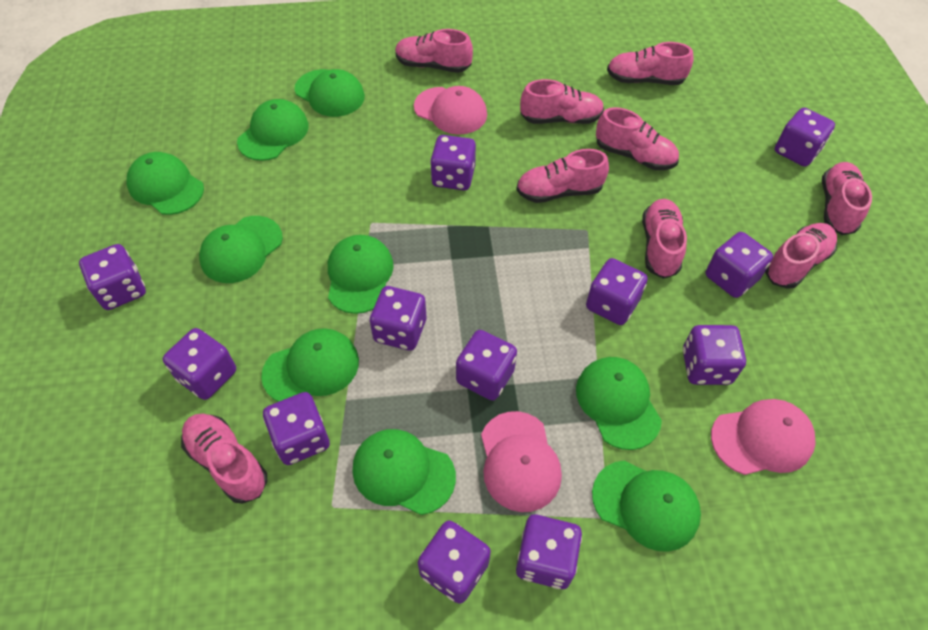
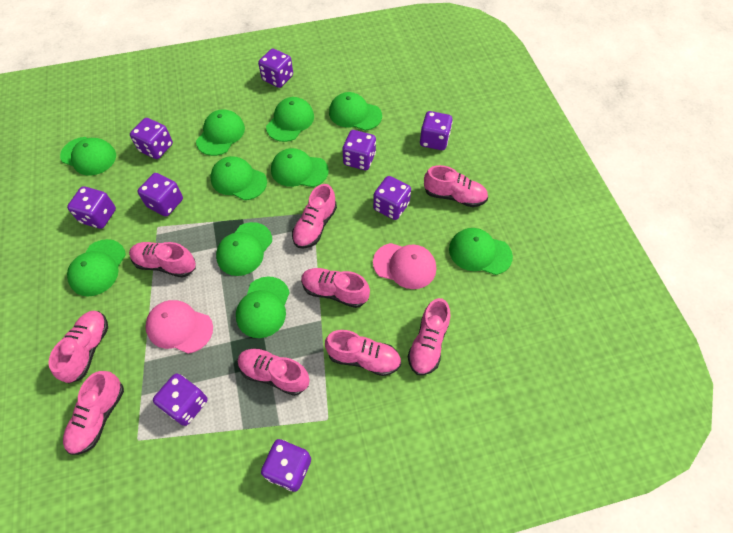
green cap: [127,152,204,215] [199,216,283,283] [237,99,309,161] [261,328,359,402] [295,69,365,117] [328,235,394,314] [352,429,456,515] [576,357,662,450] [592,461,701,552] = 9 -> [60,137,116,176] [67,239,126,296] [196,109,245,156] [210,156,267,200] [216,222,272,276] [236,276,290,338] [266,97,314,142] [271,148,329,187] [329,92,382,131] [449,228,513,275] = 10
pink cap: [414,86,487,135] [481,411,562,512] [711,399,816,475] = 3 -> [145,300,213,354] [373,243,436,289] = 2
purple dice: [79,244,146,310] [163,328,236,400] [263,392,330,465] [370,286,426,351] [418,520,491,604] [430,135,476,190] [456,330,517,401] [516,514,582,589] [586,258,648,325] [683,325,746,385] [705,232,773,298] [775,108,835,167] = 12 -> [67,186,116,229] [130,118,173,159] [137,173,183,216] [153,374,208,426] [258,49,293,88] [261,439,311,492] [342,130,376,170] [373,176,411,220] [420,111,453,150] = 9

